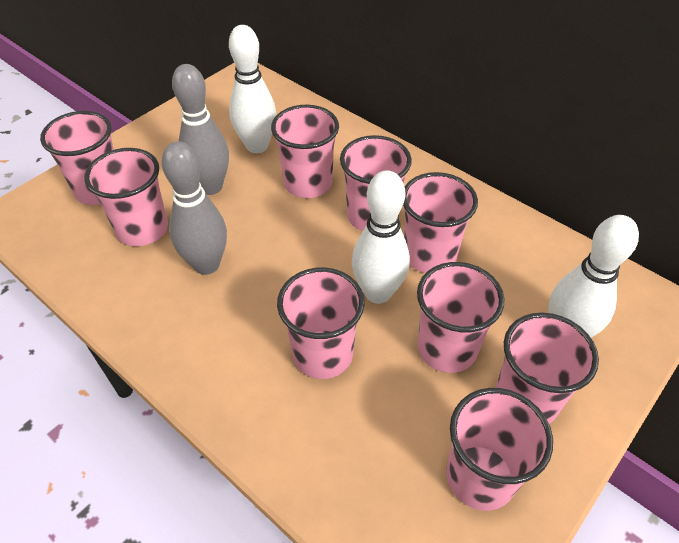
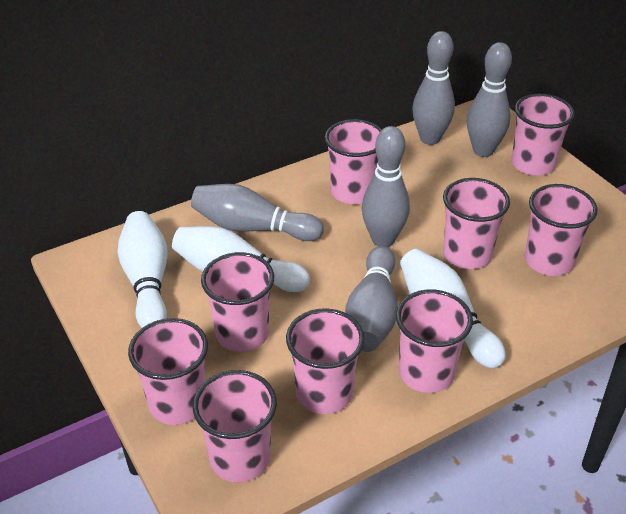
grey bowling pin: [161,141,227,275] [172,64,229,195] = 2 -> [191,184,324,241] [345,246,398,352] [362,126,410,247] [413,31,455,145] [467,42,512,157] = 5

